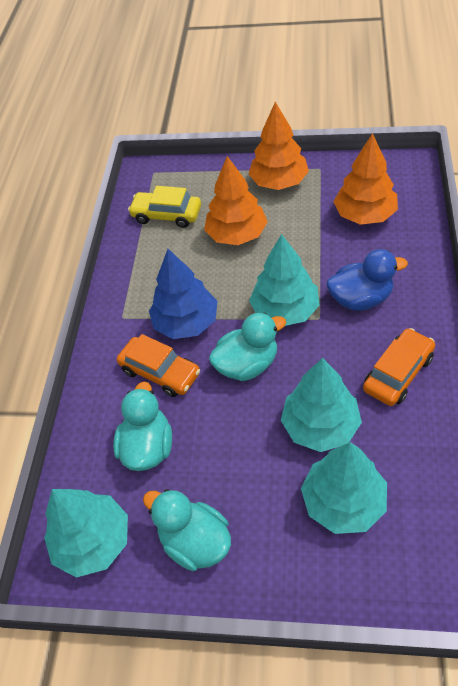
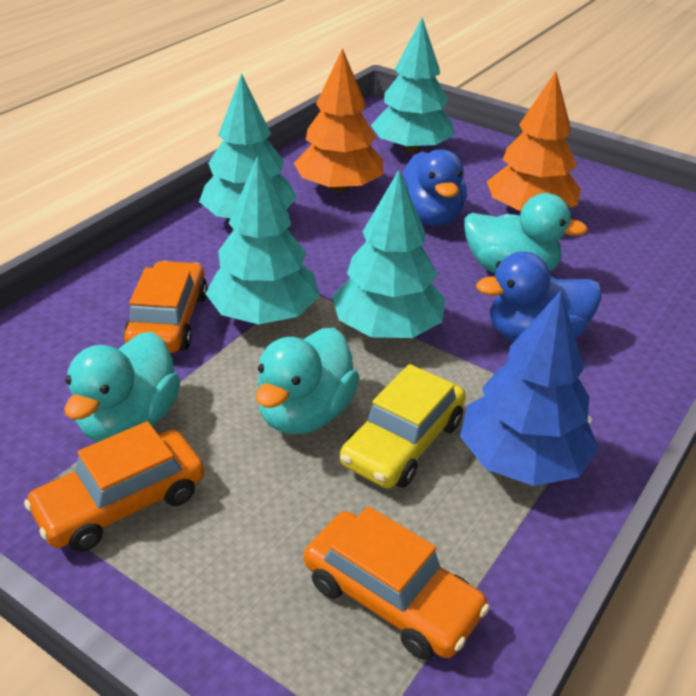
blue duck: [327,249,408,311] = 1 -> [402,149,467,226] [476,252,602,342] = 2
orange car: [117,334,200,397] [363,328,435,406] = 2 -> [24,421,204,552] [124,261,208,353] [304,506,490,660] = 3
orange tree: [204,156,268,245] [248,102,309,190] [333,133,398,225] = 3 -> [294,48,383,193] [487,71,581,213] = 2

